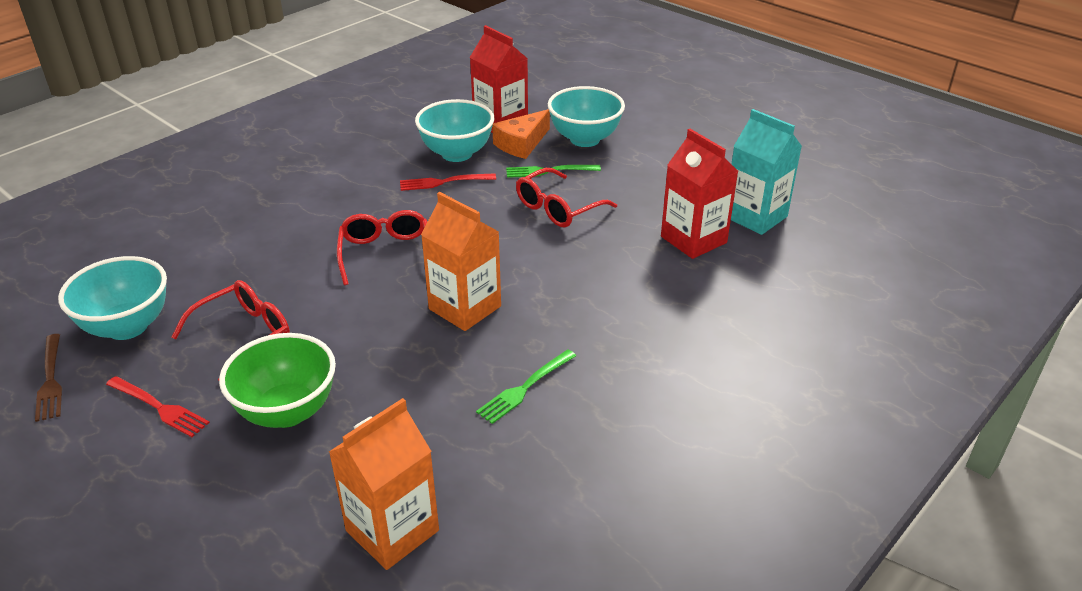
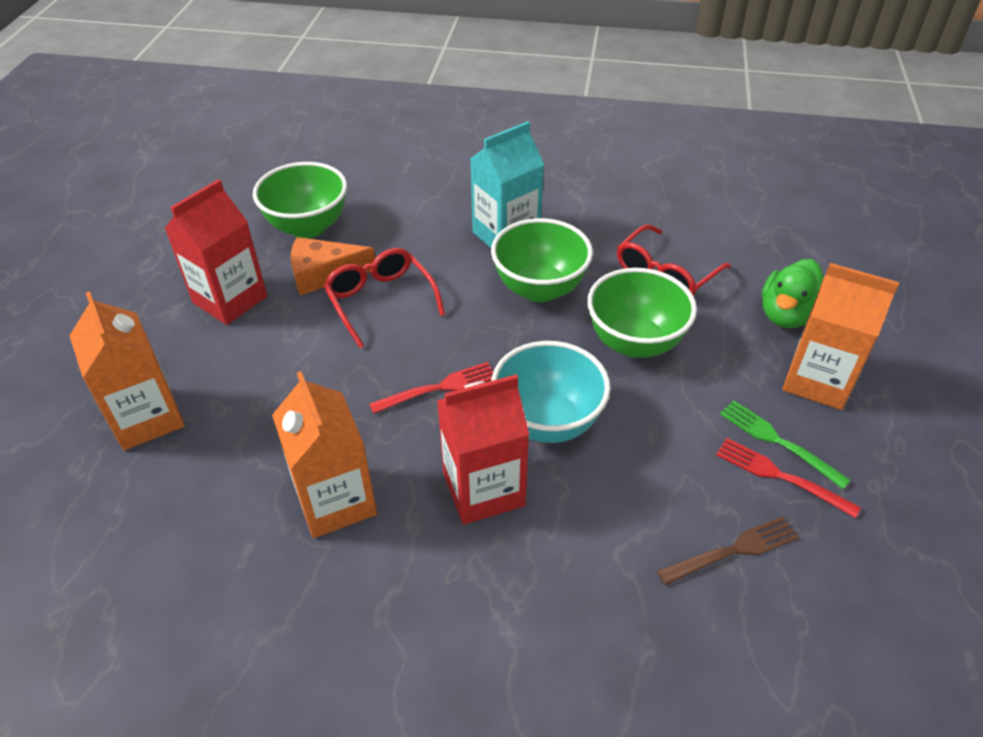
green bowl: [219,333,336,428] = 1 -> [253,162,347,238] [491,218,593,302] [587,268,697,358] = 3
green duck: none = 0 -> [762,259,824,328] = 1
green fork: [476,349,576,424] [506,165,601,178] = 2 -> [720,401,851,489] = 1
orange carton: [329,398,439,570] [421,192,501,331] = 2 -> [69,291,185,450] [272,371,377,538] [782,263,899,410] = 3
red glasses: [172,280,290,381] [337,210,427,285] [516,168,617,227] = 3 -> [323,248,445,348] [617,224,731,296] = 2
turquoise bowl: [58,256,167,340] [415,99,494,162] [548,86,625,147] = 3 -> [491,341,611,443] = 1

